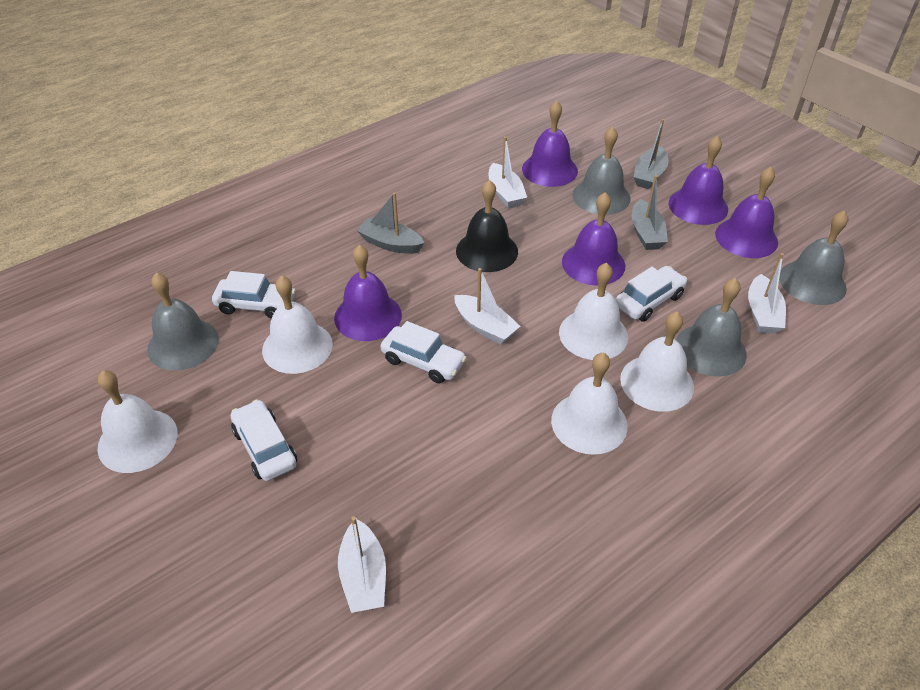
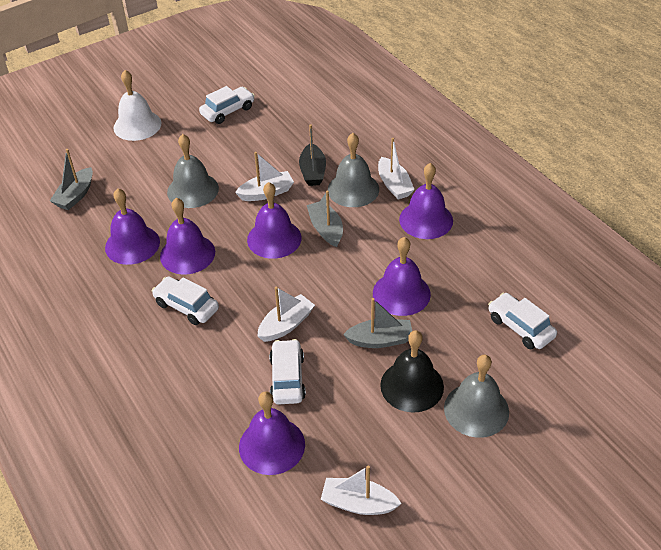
black boat: none = 0 -> [299,124,326,186] = 1
grey bell: [147,272,219,371] [572,126,631,215] [676,278,747,376] [779,211,848,305] = 4 -> [167,134,219,208] [328,133,379,207] [444,355,509,438] = 3
purple bell: [334,245,402,341] [522,100,578,187] [562,192,625,286] [669,136,728,225] [715,167,778,258] = 5 -> [105,188,160,265] [160,198,215,275] [239,391,305,475] [247,182,302,259] [373,237,431,316] [399,163,453,239] = 6
white bell: [97,370,178,473] [262,275,333,374] [551,353,628,455] [559,263,628,360] [620,312,694,412] = 5 -> [113,70,161,141] = 1

